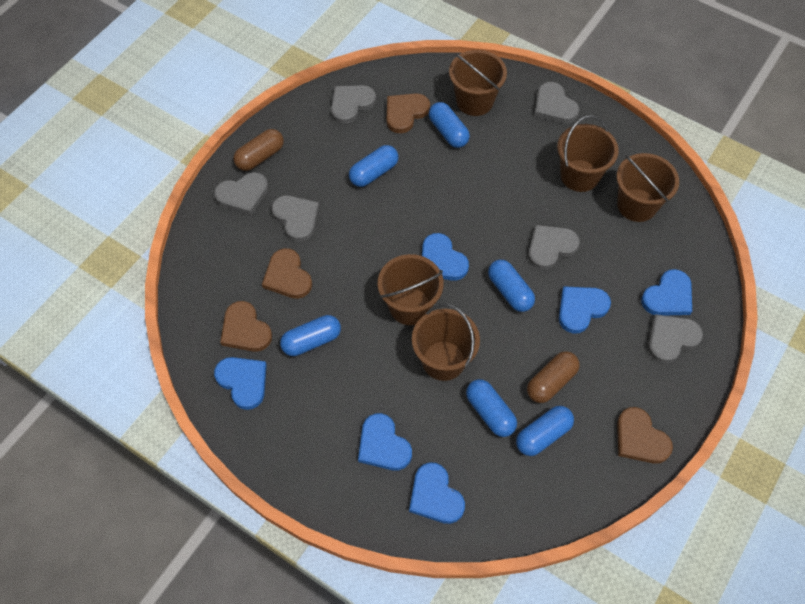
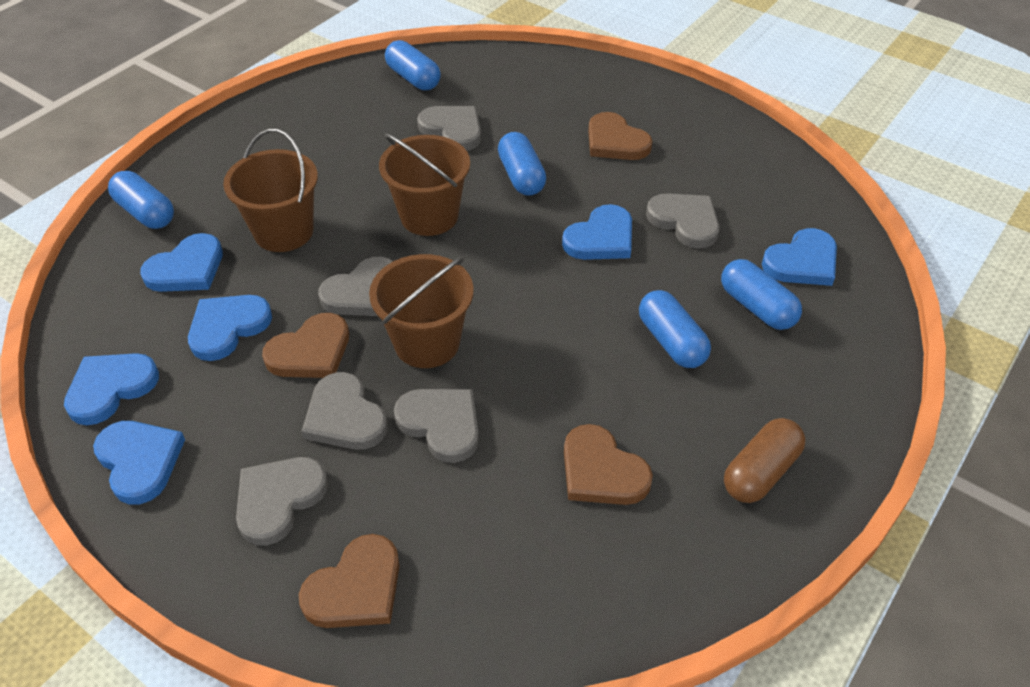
blue capsule: [280,315,341,356] [349,145,399,187] [429,102,470,148] [466,379,517,437] [488,260,535,312] [516,406,574,456] = 6 -> [108,171,174,229] [385,40,441,90] [498,132,546,196] [639,290,711,368] [721,259,802,330] = 5
brown bucket: [378,254,444,325] [412,304,480,381] [449,50,507,116] [557,115,619,192] [617,153,679,222] = 5 -> [223,129,318,252] [369,254,474,368] [379,133,470,236] = 3
brown capsule: [233,129,284,171] [527,351,580,403] = 2 -> [724,418,805,503] = 1

